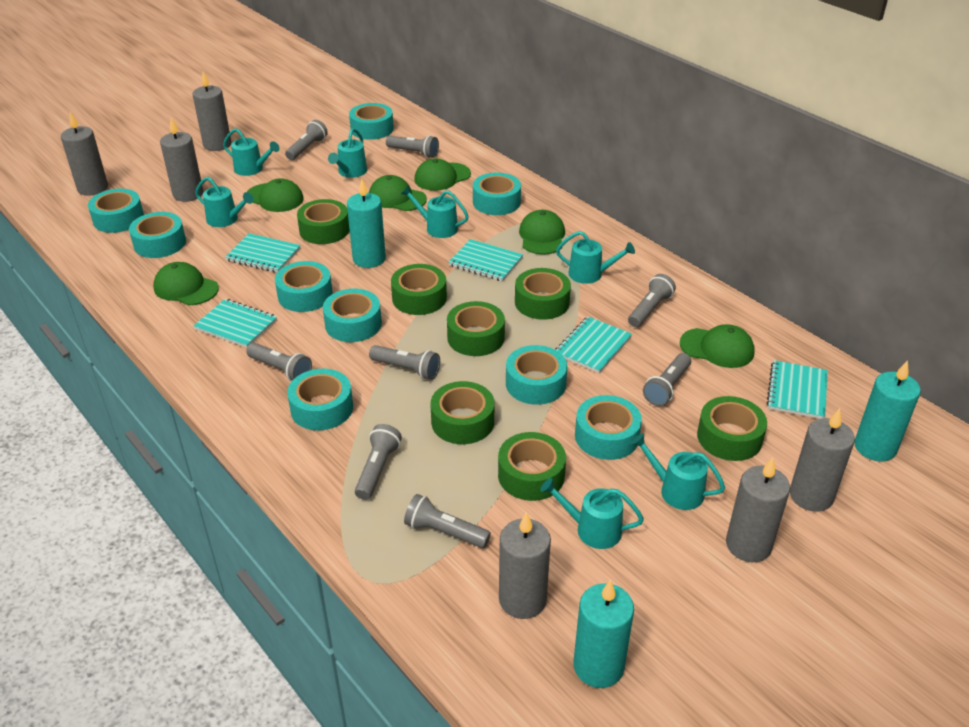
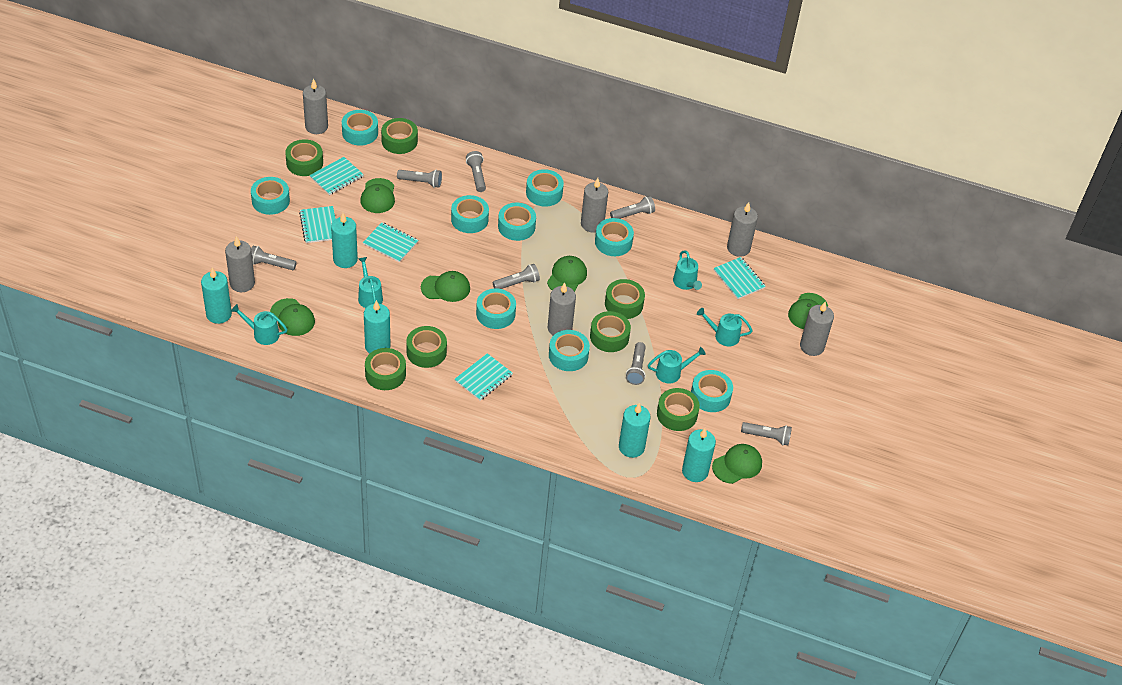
grey flashlight: [246,343,312,381] [285,120,328,160] [355,424,402,500] [369,345,440,380] [386,135,439,158] [404,494,491,548] [628,274,676,327] [643,353,691,406] = 8 -> [251,246,297,270] [397,170,442,188] [466,151,486,192] [493,264,540,289] [610,196,655,219] [626,342,646,385] [741,422,792,445] = 7
turquoise candle: [347,179,386,268] [574,579,634,688] [855,360,921,462] = 3 -> [201,268,232,324] [331,213,358,268] [364,300,391,354] [619,403,650,458] [682,428,716,482] = 5
turquoise watering can: [195,177,254,227] [223,128,279,176] [328,128,367,178] [401,186,469,238] [540,478,644,549] [556,231,635,284] [631,433,725,510] = 7 -> [231,304,288,345] [358,257,383,308] [648,347,706,383] [673,250,702,290] [697,308,753,346] = 5

